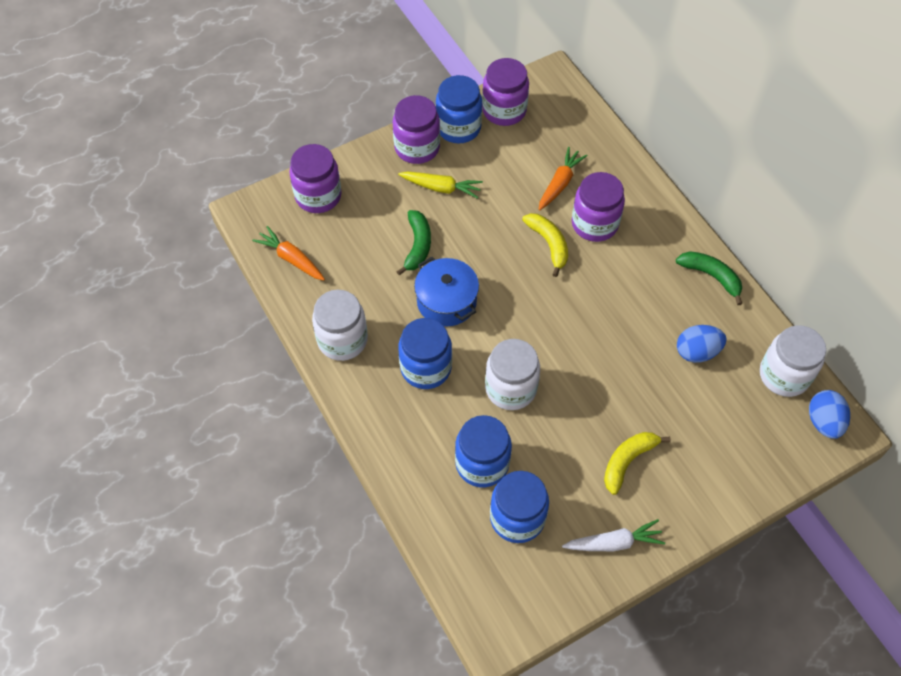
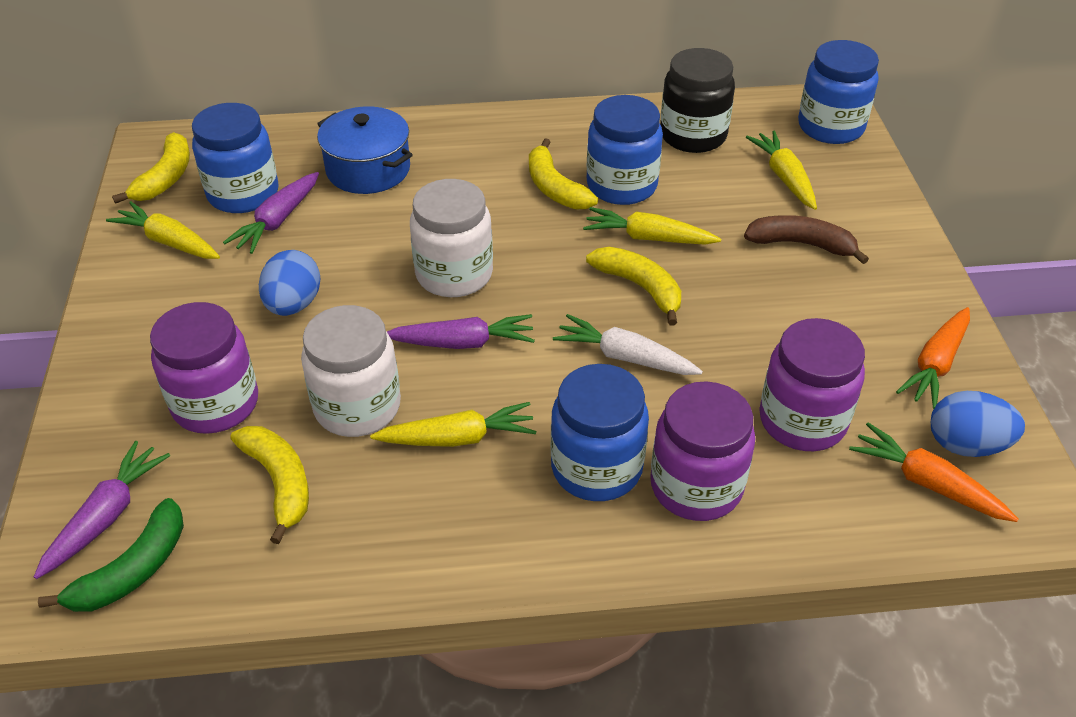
black jar: none = 0 -> [660,48,735,153] = 1
brown banana: none = 0 -> [744,215,869,264] = 1
green banana: [397,210,431,275] [676,251,742,305] = 2 -> [38,498,184,612] = 1
purple carrot: none = 0 -> [34,441,170,579] [223,172,319,254] [387,314,535,349] = 3
purple jar: [289,144,342,213] [393,95,440,164] [482,58,529,126] [572,172,625,242] = 4 -> [150,302,258,434] [650,381,755,521] [759,318,865,451] = 3
white jar: [312,290,368,361] [485,339,540,410] [760,325,826,397] = 3 -> [301,305,401,437] [410,179,493,297] = 2
yellow banana: [522,213,568,277] [604,432,671,495] = 2 -> [112,132,190,204] [230,426,309,544] [529,138,598,209] [586,247,681,325] = 4
yellow carrot: [398,171,483,199] = 1 -> [106,201,220,259] [370,402,536,447] [583,207,721,245] [746,131,817,210] = 4

